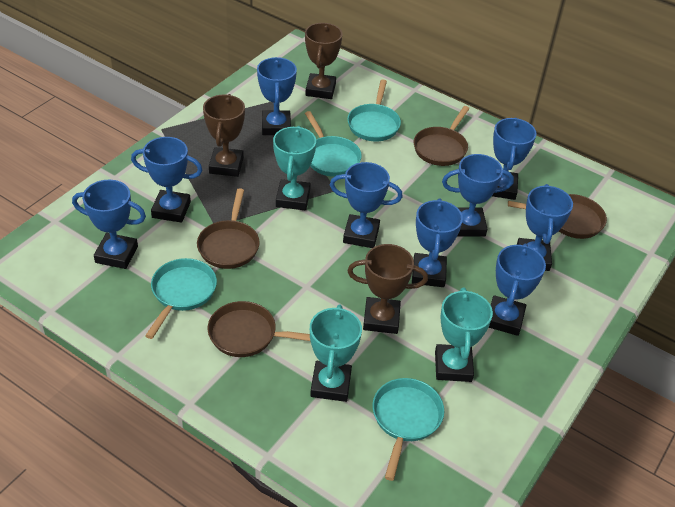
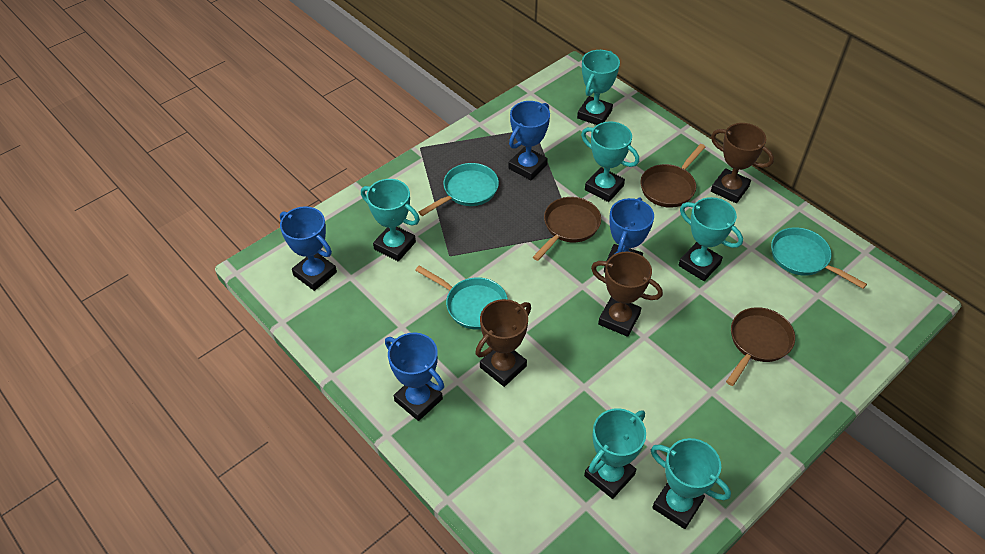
blue trophy: [72,180,146,269] [131,137,202,223] [257,57,297,135] [330,162,403,248] [412,198,463,287] [442,154,514,236] [488,244,546,336] [492,117,536,200] [517,184,573,271] = 9 -> [280,206,337,291] [385,333,444,421] [508,101,550,180] [604,197,654,272] = 4
brown pan: [197,188,260,269] [208,301,310,357] [414,106,470,166] [508,194,607,239] = 4 -> [533,197,601,261] [640,144,705,208] [726,307,795,386] = 3
turquoise pan: [145,258,217,339] [305,111,362,177] [347,80,401,141] [373,378,444,481] = 4 -> [415,265,508,330] [419,163,499,216] [771,227,867,289] = 3
turquoise trophy: [273,126,316,210] [310,304,362,402] [435,288,493,382] = 3 -> [361,179,420,261] [577,50,620,125] [581,121,639,202] [584,408,646,499] [651,438,731,529] [678,197,743,281] = 6

